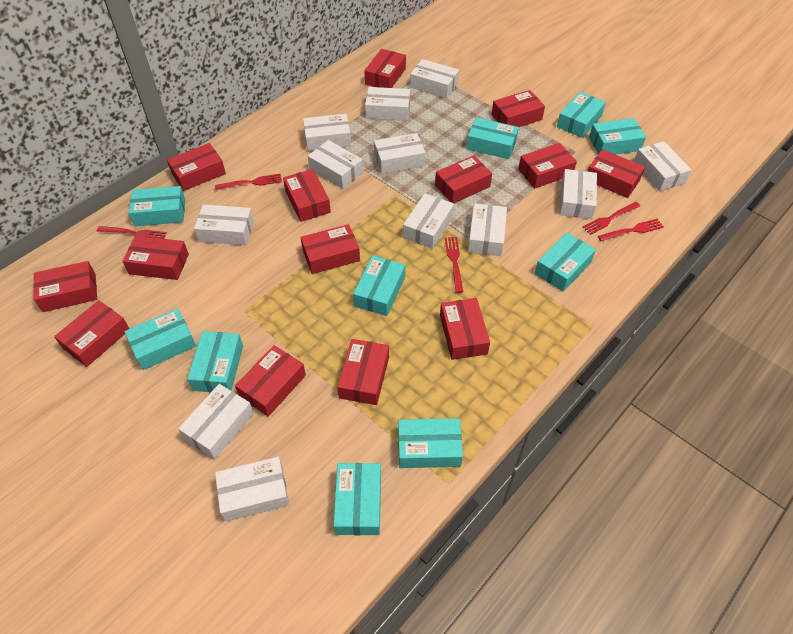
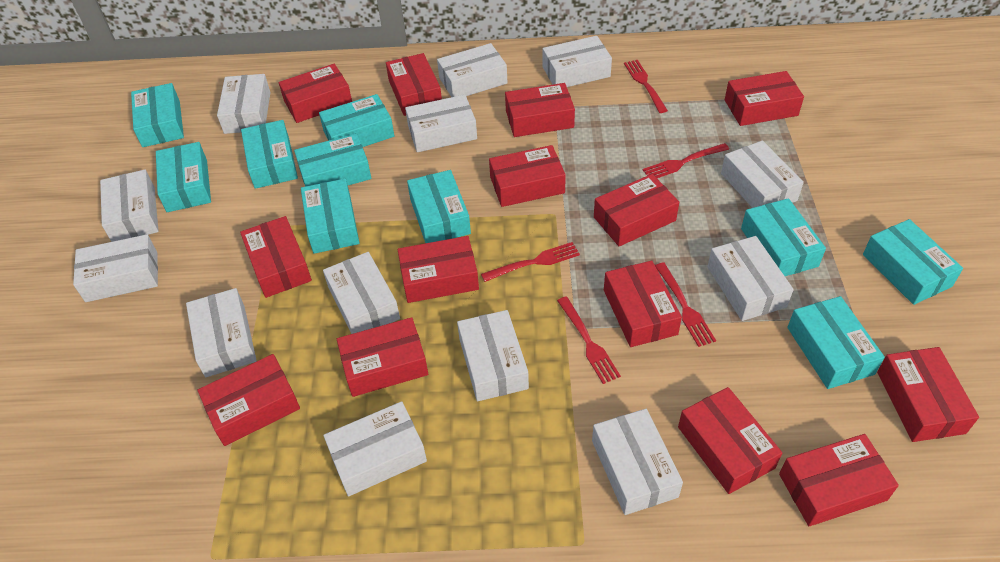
white box: [178,384,254,460] [194,205,254,245] [215,457,289,522] [303,114,351,151] [308,140,363,189] [365,87,410,121] [374,133,426,174] [403,193,454,249] [410,59,459,98] [468,203,507,256] [560,169,597,219] [634,141,691,191] = 12 -> [73,234,158,302] [100,169,159,242] [186,288,257,377] [217,74,270,134] [323,252,400,334] [324,401,427,497] [405,95,477,152] [437,43,507,97] [457,310,529,401] [542,36,612,87] [592,409,683,515] [707,236,794,321] [721,141,804,208] = 13

